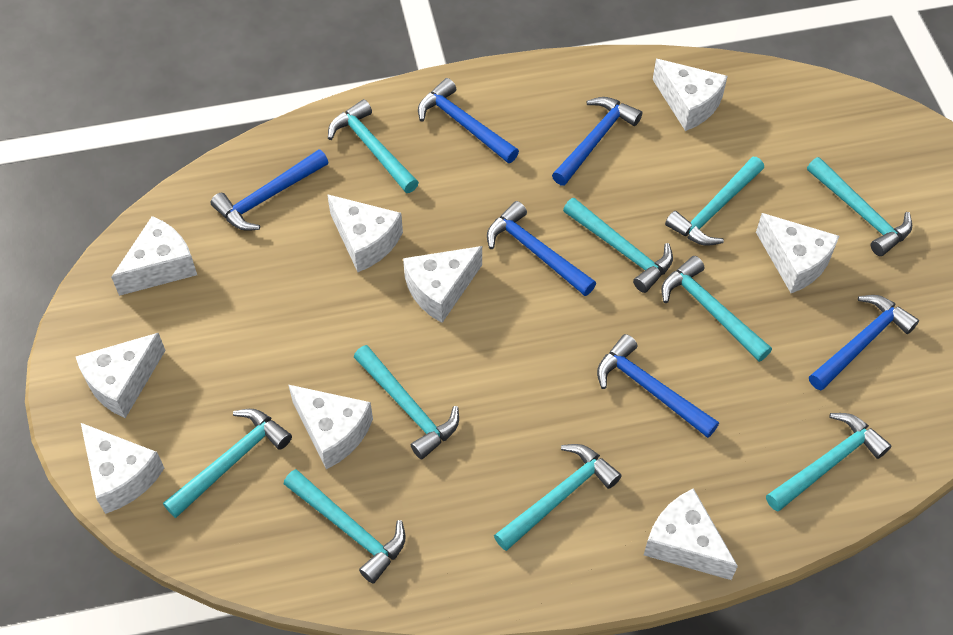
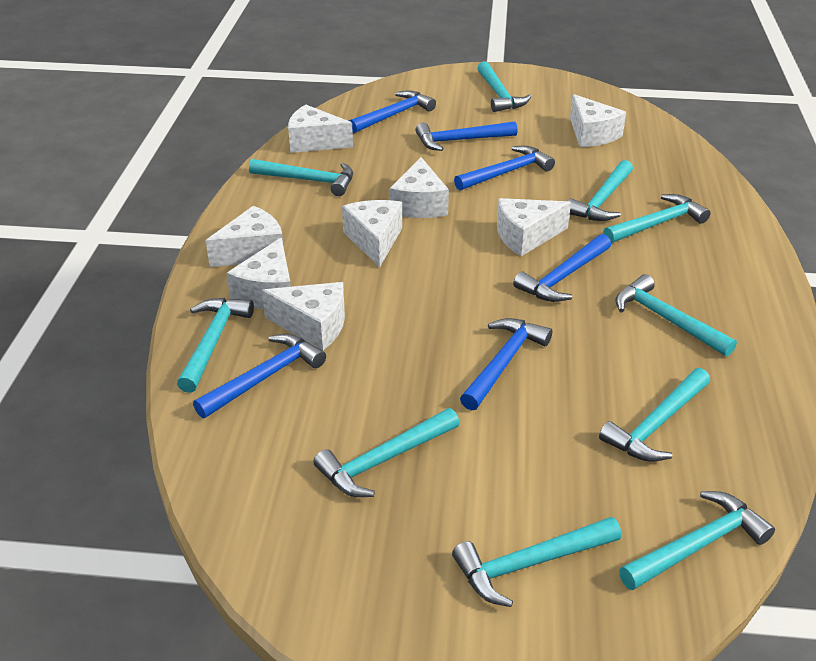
white cheese: [76,333,166,418] [81,423,164,514] [111,216,197,296] [289,385,373,469] [327,194,403,272] [403,246,482,323] [644,488,738,580] [653,59,728,131] [756,213,839,293] = 9 -> [206,206,284,267] [227,237,291,309] [262,282,345,351] [288,105,353,153] [342,200,402,267] [390,157,449,218] [497,198,571,256] [570,94,626,147] = 8

